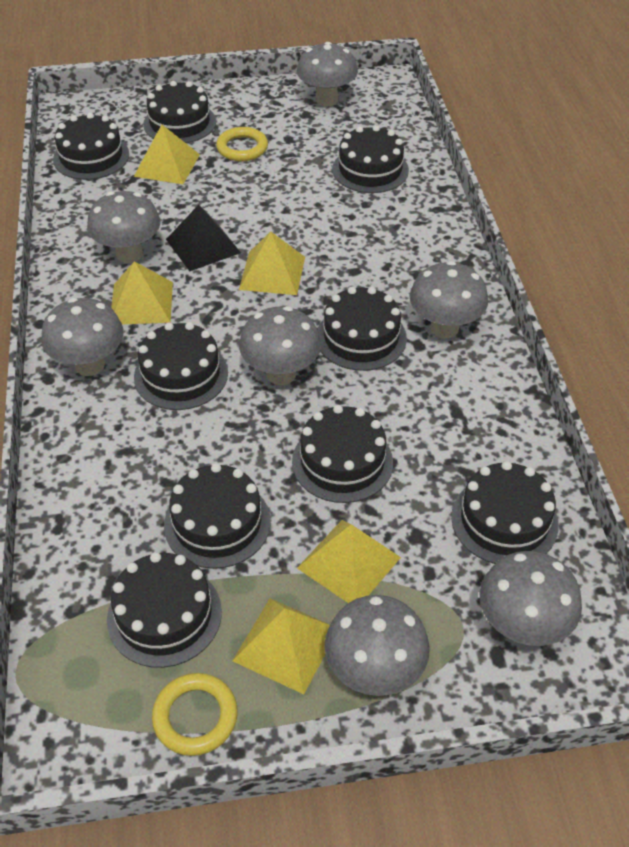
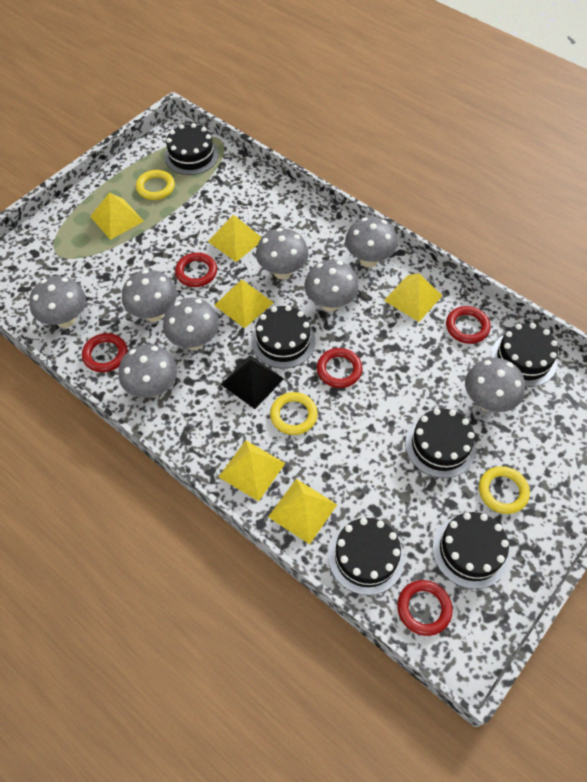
black cake: [53,113,129,180] [107,552,222,668] [134,322,228,410] [143,81,216,143] [164,463,271,569] [292,405,393,503] [317,287,407,371] [332,125,409,193] [451,461,558,564] = 9 -> [164,123,219,175] [251,305,315,368] [328,518,404,595] [405,409,476,478] [433,512,509,589] [491,323,558,387] = 6
grey mushroom: [41,298,123,376] [87,191,160,263] [239,306,321,385] [297,42,358,107] [324,595,430,696] [410,261,488,339] [479,551,582,646] = 7 -> [29,276,86,328] [118,344,177,398] [122,270,177,322] [163,298,219,350] [256,228,309,279] [304,260,359,311] [345,217,398,268] [465,358,525,412] = 8
red ring: none = 0 -> [82,333,127,372] [175,253,217,287] [317,348,363,388] [397,580,453,636] [446,306,491,344] = 5
yellow pyramid: [111,261,173,324] [134,125,200,184] [233,598,330,694] [239,232,305,295] [297,520,401,603] = 5 -> [90,193,144,240] [208,214,262,262] [214,279,274,328] [219,440,285,501] [268,479,337,544] [384,273,442,322] = 6
yellow ring: [152,673,238,756] [216,127,268,161] = 2 -> [136,170,175,200] [270,392,318,435] [479,466,530,514] = 3

